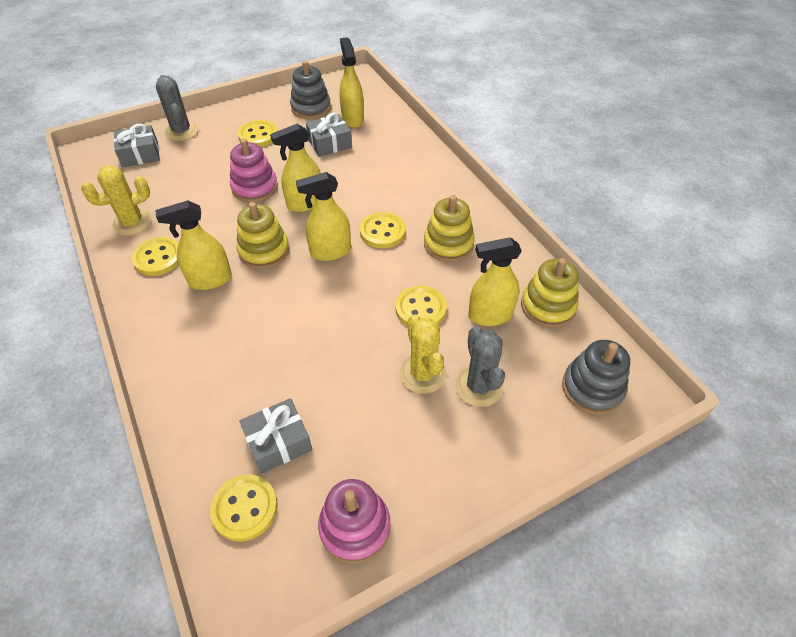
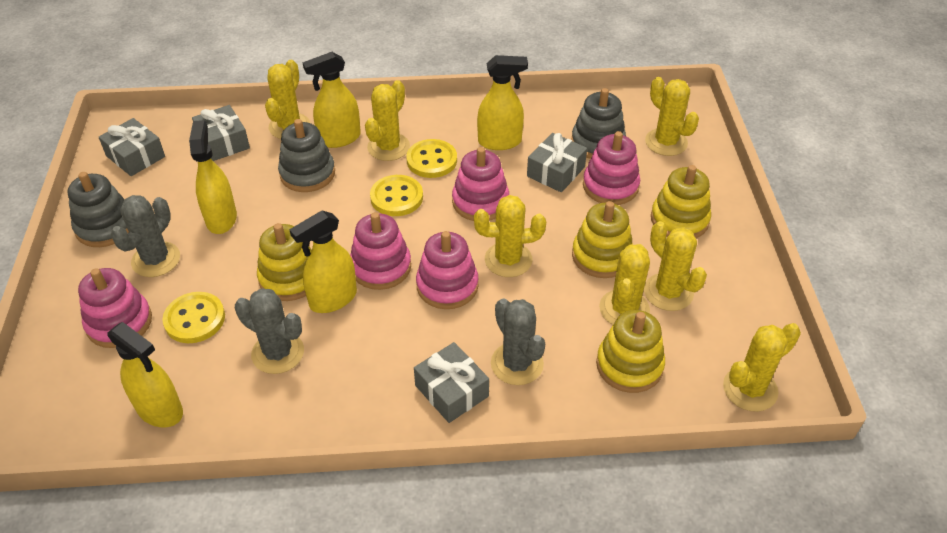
grey cactus: [156,75,198,141] [455,326,505,407] = 2 -> [111,195,180,277] [235,288,304,374] [491,299,545,385] = 3
grey gift: [114,123,160,167] [239,398,312,474] [306,113,352,157] = 3 -> [99,118,165,176] [192,105,250,161] [414,342,489,423] [527,133,587,192] = 4
grey stacking toy: [290,61,331,119] [562,340,630,415] = 2 -> [68,172,129,247] [278,119,335,192] [572,88,626,159] = 3
pink stacking toy: [230,139,278,203] [318,479,390,563] = 2 -> [78,268,152,348] [350,212,411,290] [416,231,478,309] [452,147,509,221] [583,131,640,205] = 5
yellow button: [132,237,179,276] [210,474,278,541] [238,120,277,147] [360,212,406,248] [396,286,447,326] = 5 -> [162,292,225,343] [370,175,423,216] [406,139,457,178] = 3
yellow cactus: [81,165,152,236] [399,315,447,394] = 2 -> [265,60,310,139] [365,80,410,161] [474,195,546,277] [599,244,650,325] [644,221,707,311] [645,77,699,156] [723,323,801,412] = 7
yellow stacking toy: [236,202,289,269] [424,195,475,262] [521,258,579,328] = 3 -> [257,223,311,301] [572,201,633,278] [596,310,665,393] [651,165,711,238] = 4

